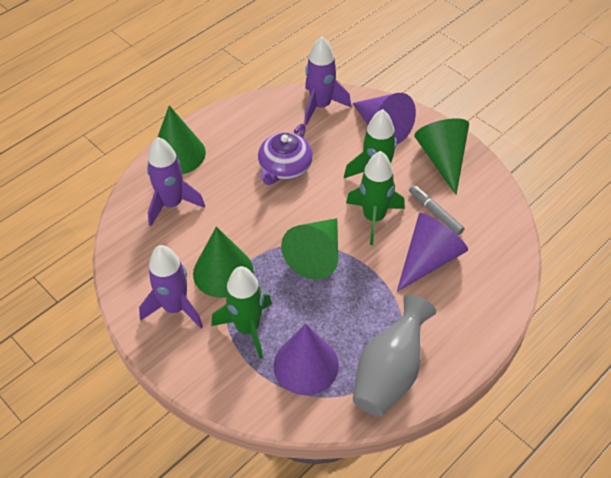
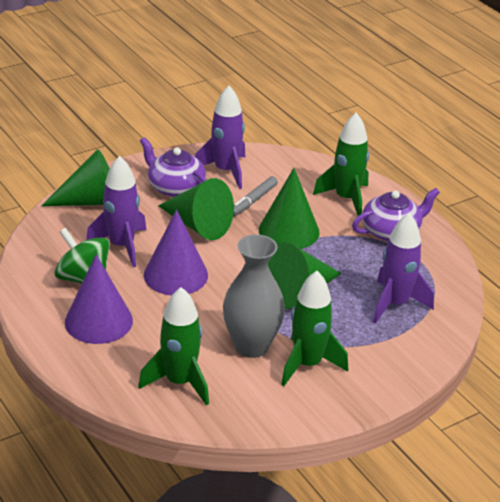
green spinning top: none = 0 -> [54,228,110,284] = 1
purple cone: [274,324,339,395] [353,93,416,144] [397,213,468,292] = 3 -> [65,254,133,344] [144,210,208,295] = 2
purple teapot: [258,124,313,185] = 1 -> [140,137,206,197] [352,188,440,241] = 2

